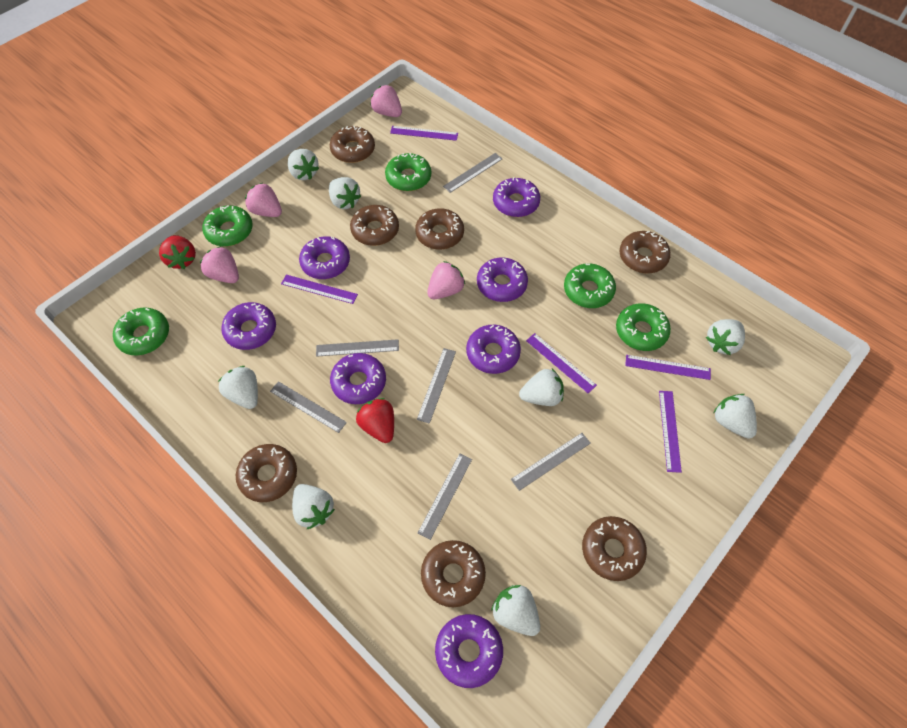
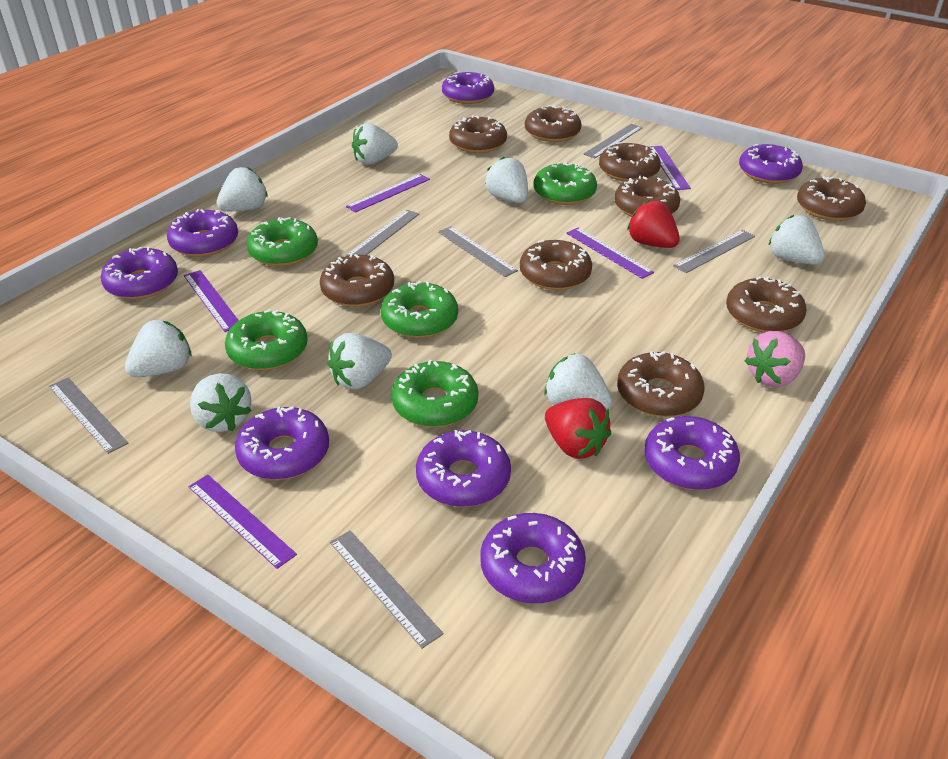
brown donut: [236,444,297,502] [330,126,375,163] [350,205,399,246] [415,208,464,250] [421,540,486,607] [582,516,647,581] [619,231,671,273] = 7 -> [320,253,394,307] [449,115,507,153] [520,240,592,290] [525,105,581,142] [599,142,661,182] [614,176,680,217] [617,351,705,417] [726,276,806,333] [797,176,866,221] = 9
pink strawberry: [200,246,239,283] [245,183,282,217] [370,85,402,117] [427,261,465,299] = 4 -> [745,331,805,387] = 1
purple donut: [221,302,276,350] [299,236,350,279] [330,353,386,404] [435,614,503,688] [466,325,521,374] [477,258,528,302] [493,177,540,217] = 7 -> [101,247,178,299] [167,209,238,257] [235,406,329,480] [416,430,511,507] [442,72,494,104] [480,513,586,603] [644,416,740,490] [739,144,803,184] = 8

